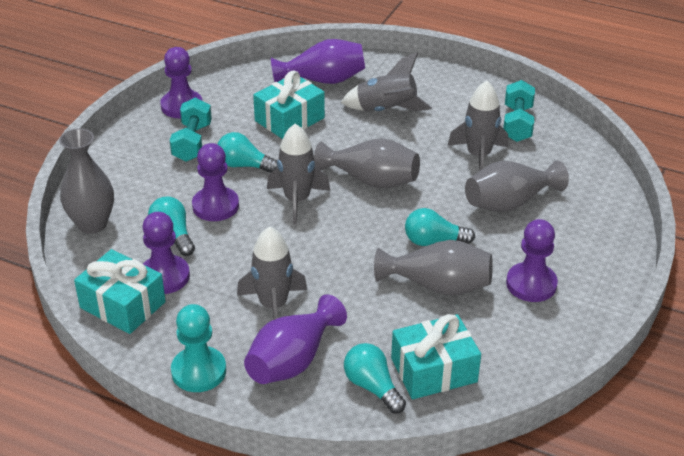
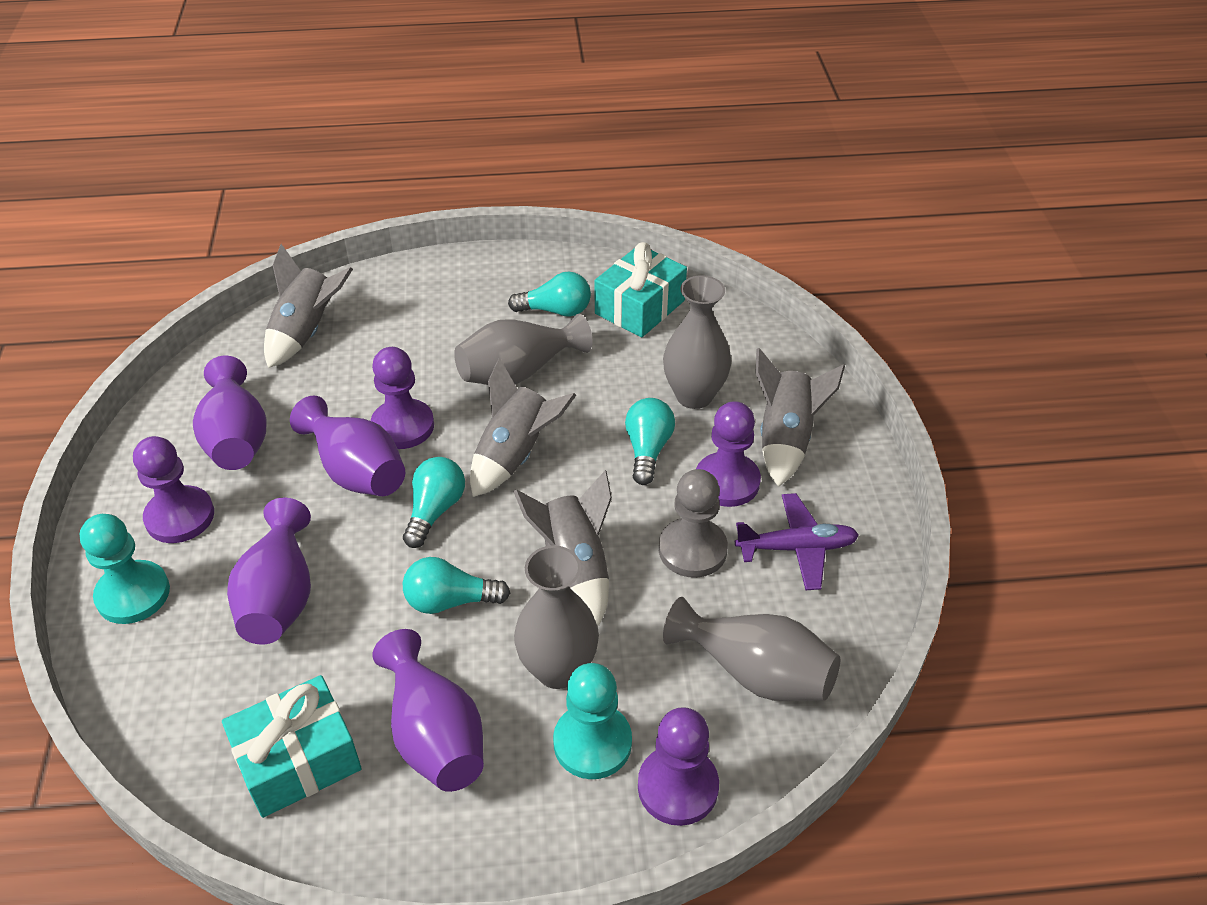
grey pawn: none = 0 -> [659,469,728,578] = 1
purple plane: none = 0 -> [735,493,859,590] = 1
purple vase: [244,294,347,384] [271,39,365,84] = 2 -> [193,356,267,470] [227,498,311,645] [290,396,405,496] [372,629,484,792] = 4
turquoise dumbbell: [170,97,212,162] [503,80,535,142] = 2 -> none = 0
turquoise gift: [74,249,166,334] [253,71,325,139] [391,314,481,399] = 3 -> [222,675,362,818] [594,242,687,337] = 2
turquoise pawn: [171,304,226,392] = 1 -> [80,514,170,624] [553,663,632,779] = 2

